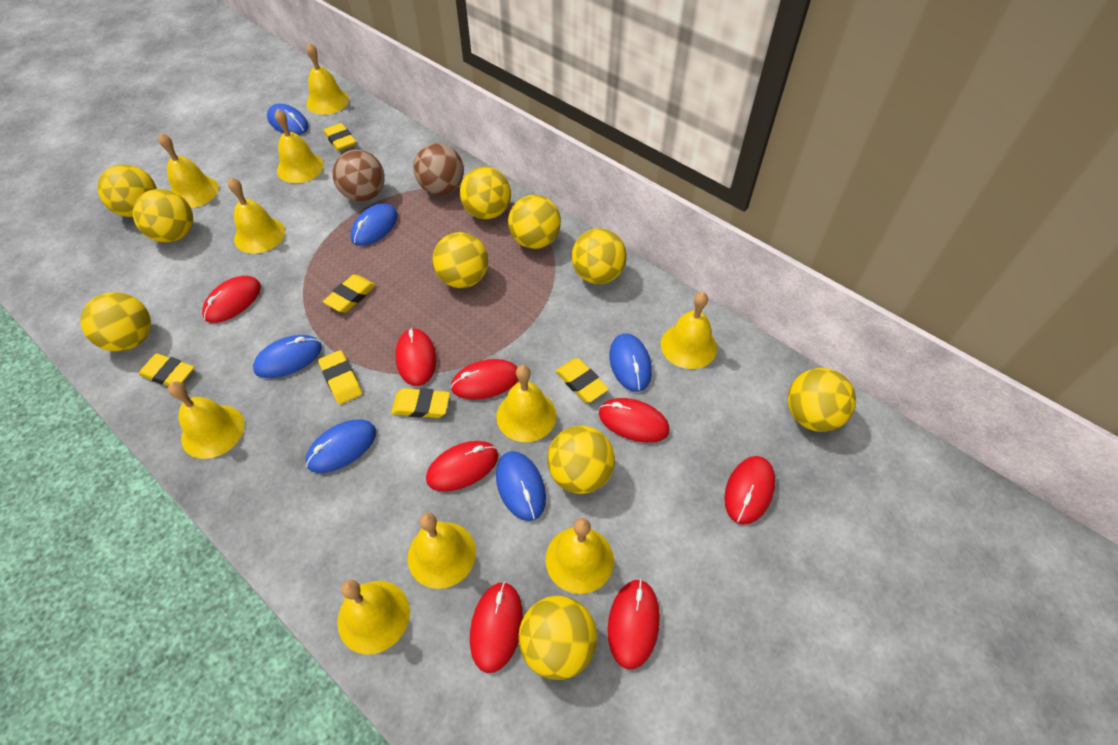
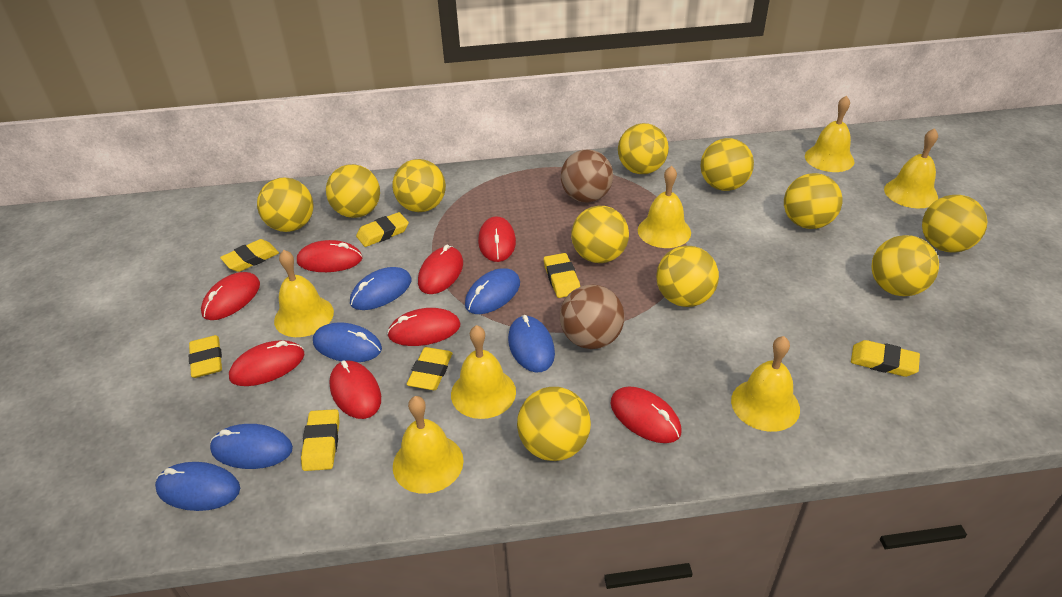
yellow ball: [81,292,151,352] [97,164,157,217] [133,189,193,243] [433,232,488,288] [460,167,511,219] [508,195,561,249] [519,596,597,680] [547,426,615,494] [571,228,627,284] [788,368,856,432] = 10 -> [257,177,314,232] [326,164,380,218] [392,159,446,212] [517,387,591,461] [571,206,629,263] [618,123,669,174] [656,246,719,307] [700,138,754,191] [784,173,842,229] [872,235,939,297] [922,195,987,253] = 11
yellow bell: [159,133,219,208] [168,381,245,459] [228,178,285,254] [275,109,324,183] [306,43,349,114] [337,580,410,655] [408,513,476,589] [496,365,557,442] [545,518,614,594] [661,292,717,369] = 10 -> [274,250,334,337] [393,396,464,494] [451,325,516,419] [638,166,691,248] [731,336,800,432] [805,96,854,172] [884,128,938,208] = 7
yellow eraser: [139,353,194,386] [318,350,362,404] [323,274,376,313] [324,123,356,151] [391,388,450,418] [556,358,609,402] = 6 -> [189,335,222,378] [220,239,279,272] [301,409,340,471] [356,212,409,247] [406,347,452,390] [544,253,580,298] [851,340,920,377] = 7

